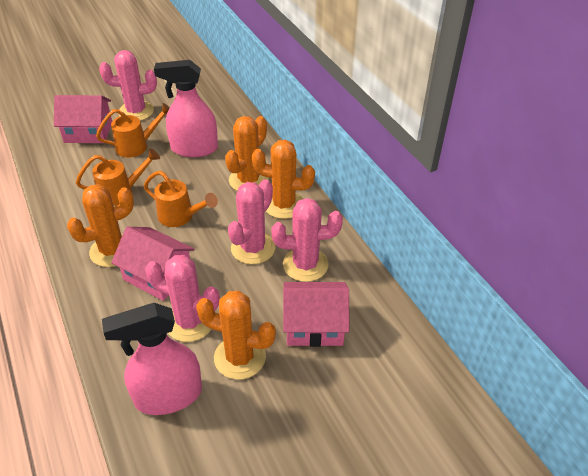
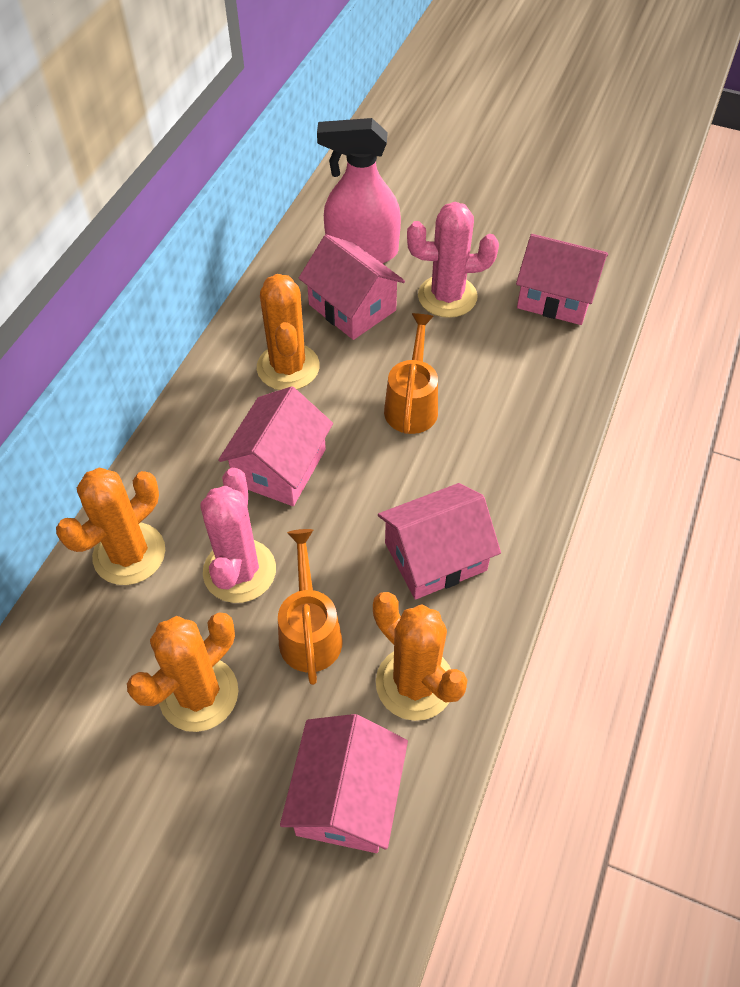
orange watering can: [76,148,160,206] [96,103,170,158] [144,171,218,227] = 3 -> [278,529,342,685] [384,313,438,434] = 2
pink cactus: [99,50,157,121] [145,255,220,342] [228,179,275,264] [271,198,343,282] = 4 -> [200,468,276,603] [407,202,499,318] = 2
pink house: [54,95,112,143] [111,227,195,301] [283,282,349,347] = 3 -> [218,386,333,506] [280,714,408,853] [299,235,405,340] [378,483,501,600] [516,234,608,325] = 5
pink spray bottle: [102,303,202,415] [154,60,218,157] = 2 -> [317,118,401,264] = 1

